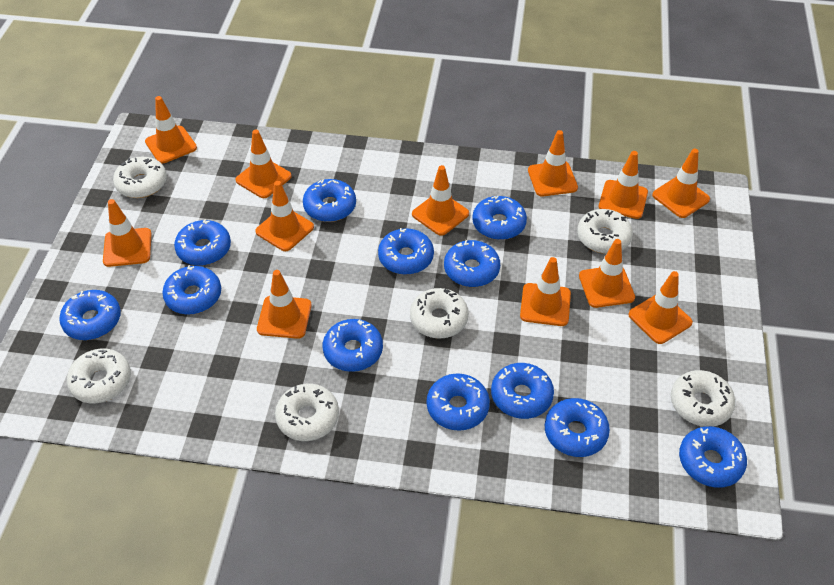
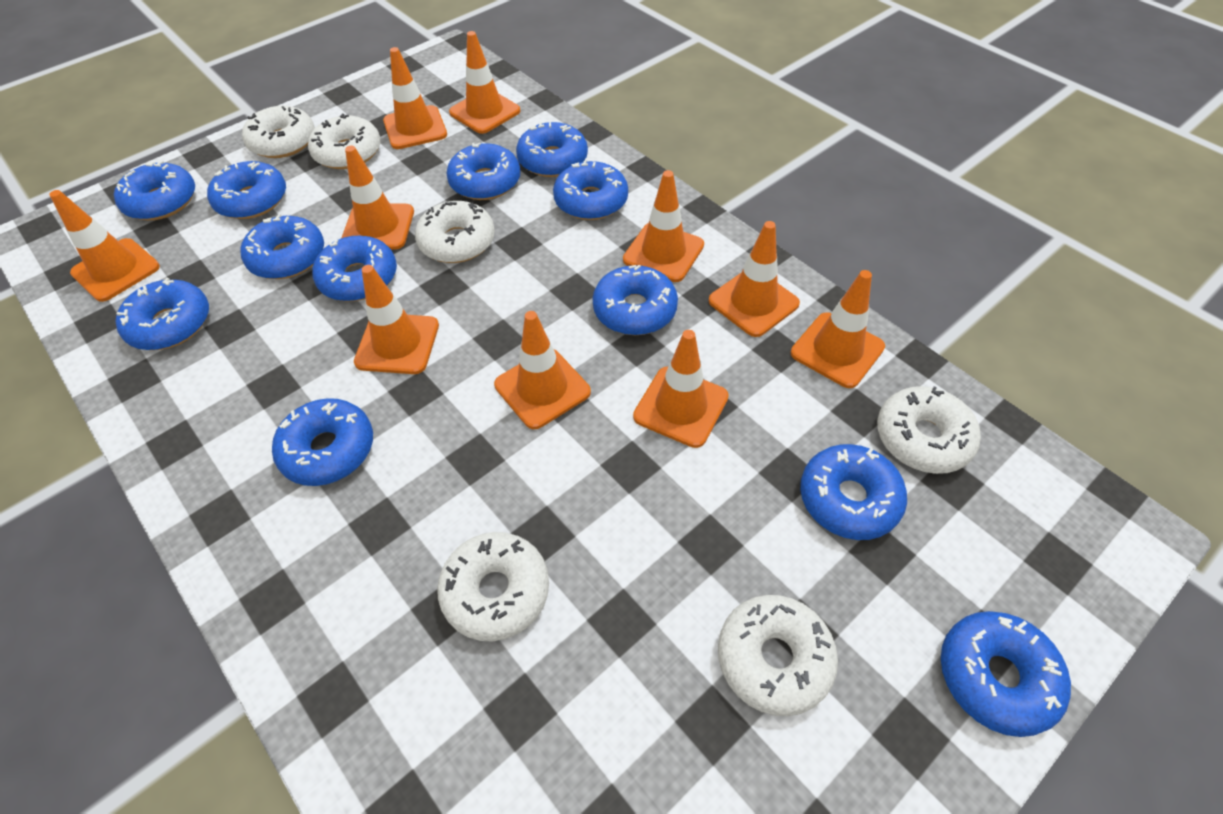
orange traffic cone: [103,199,152,267] [145,96,197,163] [235,129,292,198] [255,181,314,251] [257,270,312,339] [412,165,469,236] [520,257,571,326] [528,130,578,196] [579,239,635,308] [599,151,648,219] [629,271,693,344] [652,148,710,218] = 12 -> [49,190,160,302] [342,146,414,250] [354,265,439,374] [383,47,447,149] [449,31,521,134] [494,311,591,429] [623,170,704,282] [633,330,729,448] [709,221,800,337] [791,270,885,388] = 10

